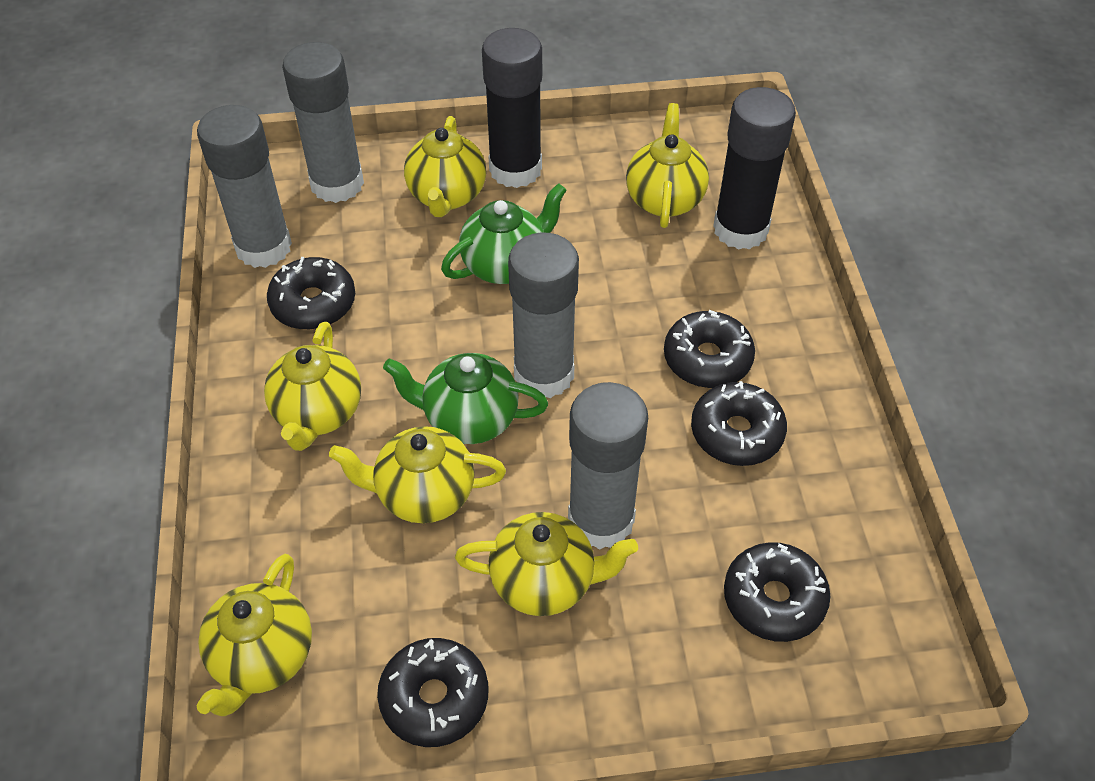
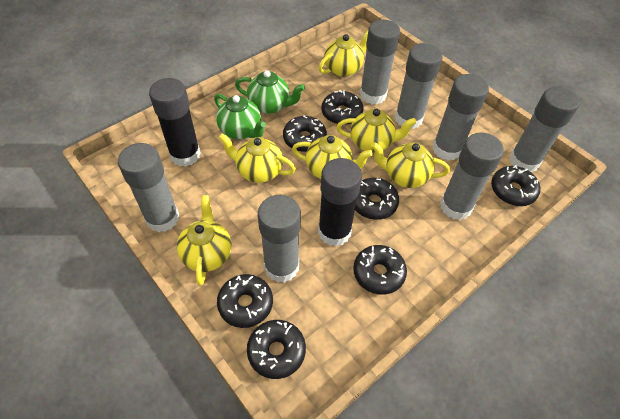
black donut: [267,257,355,330] [377,638,488,747] [664,310,755,388] [691,381,787,466] [724,542,830,642] = 5 -> [217,274,273,328] [247,320,306,379] [283,116,327,152] [321,90,364,125] [353,245,407,295] [355,178,399,220] [491,165,540,206] = 7
grey glue stick: [197,105,292,268] [282,42,364,203] [508,232,579,398] [568,382,648,550] = 4 -> [118,143,179,232] [258,195,301,283] [360,19,400,105] [395,43,442,129] [432,74,489,161] [440,133,504,220] [509,86,580,173] = 7

